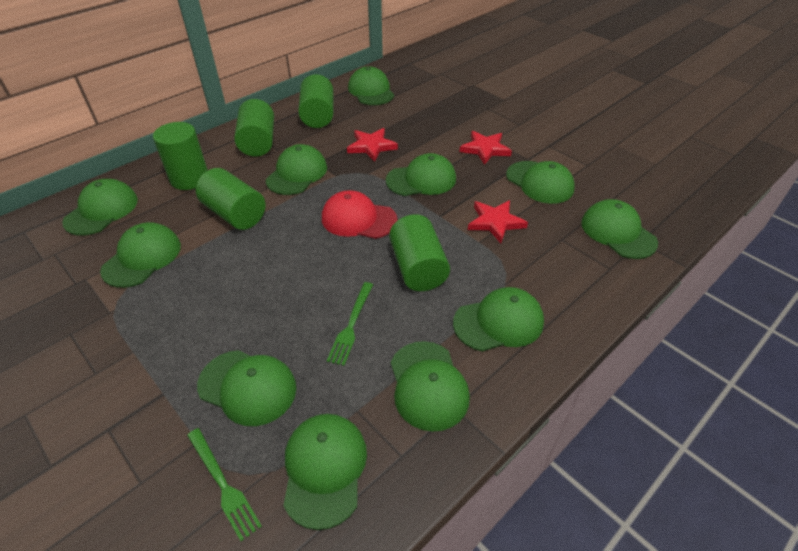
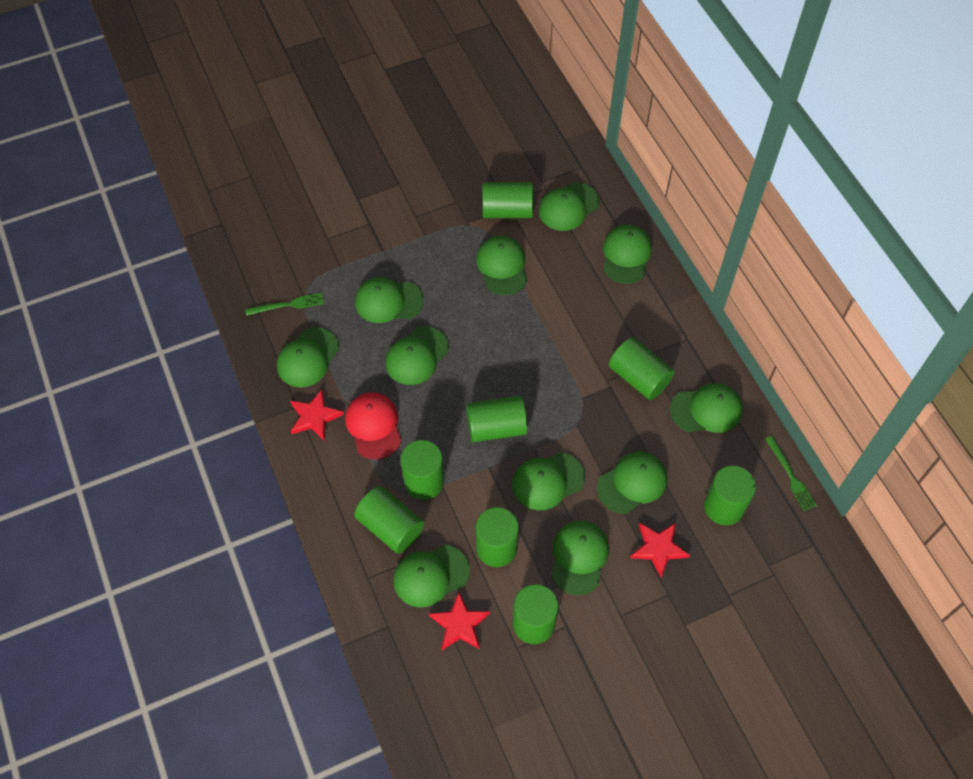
green cylinder: [153,122,208,190] [196,168,265,230] [234,99,274,157] [298,74,333,128] [389,214,450,291] = 5 -> [354,486,424,554] [401,440,444,500] [466,396,528,442] [476,507,519,567] [482,182,533,218] [513,584,559,644] [609,337,674,400] [704,466,756,525] = 8

